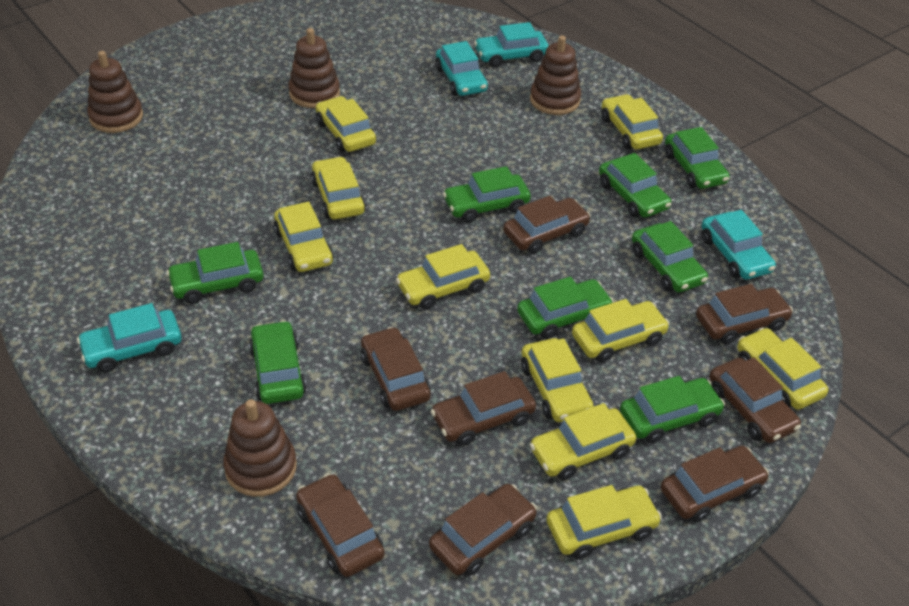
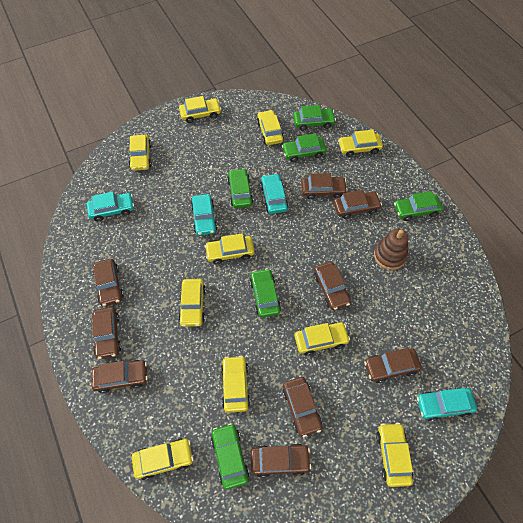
brown car: [296,474,385,577] [361,327,431,411] [429,484,537,576] [431,371,536,446] [503,196,591,254] [661,446,769,522] [696,284,793,345] [709,357,801,443] = 8 -> [92,307,122,359] [92,360,148,393] [93,259,124,306] [251,443,311,478] [282,377,322,437] [301,173,348,199] [314,262,351,310] [334,190,382,219] [364,348,422,383] = 9
brown stacking toy: [87,51,143,133] [223,399,297,497] [289,28,340,108] [530,36,581,115] = 4 -> [374,229,408,270] = 1
green car: [167,242,264,304] [249,321,307,404] [443,166,531,223] [517,277,614,339] [599,153,672,218] [620,376,725,443] [632,221,708,293] [665,127,730,189] = 8 -> [211,423,249,490] [227,168,253,208] [250,268,281,318] [282,133,326,162] [293,105,336,131] [394,191,443,221] = 6

